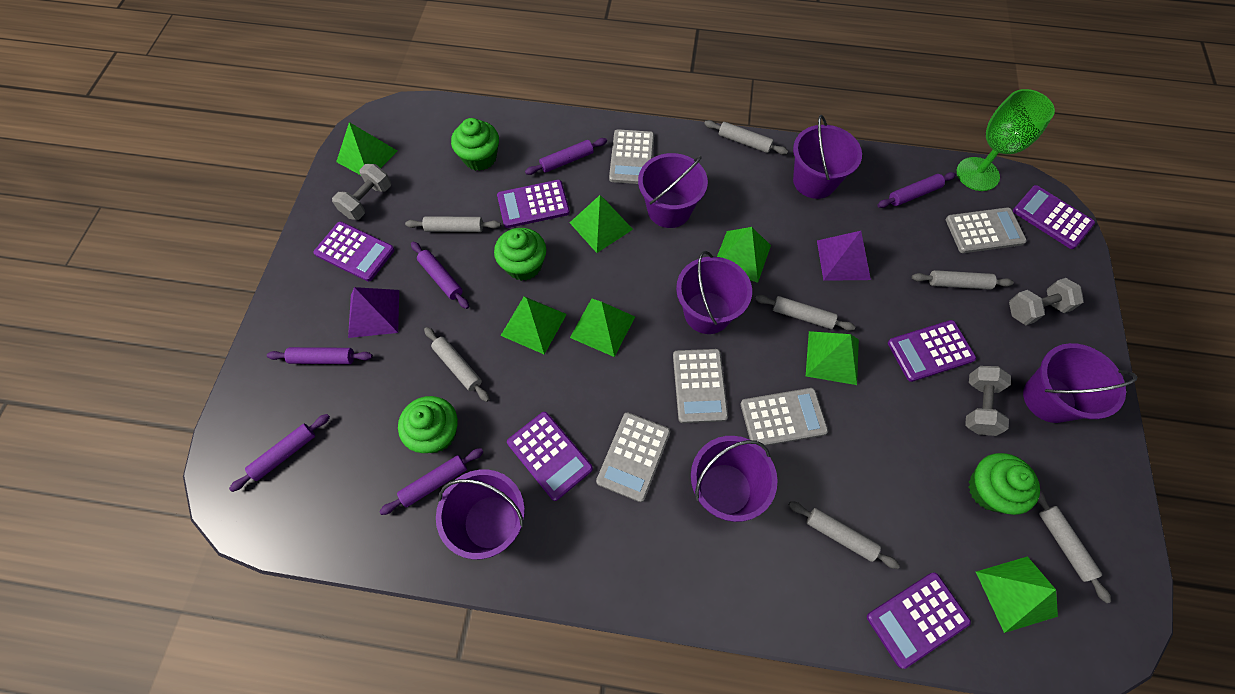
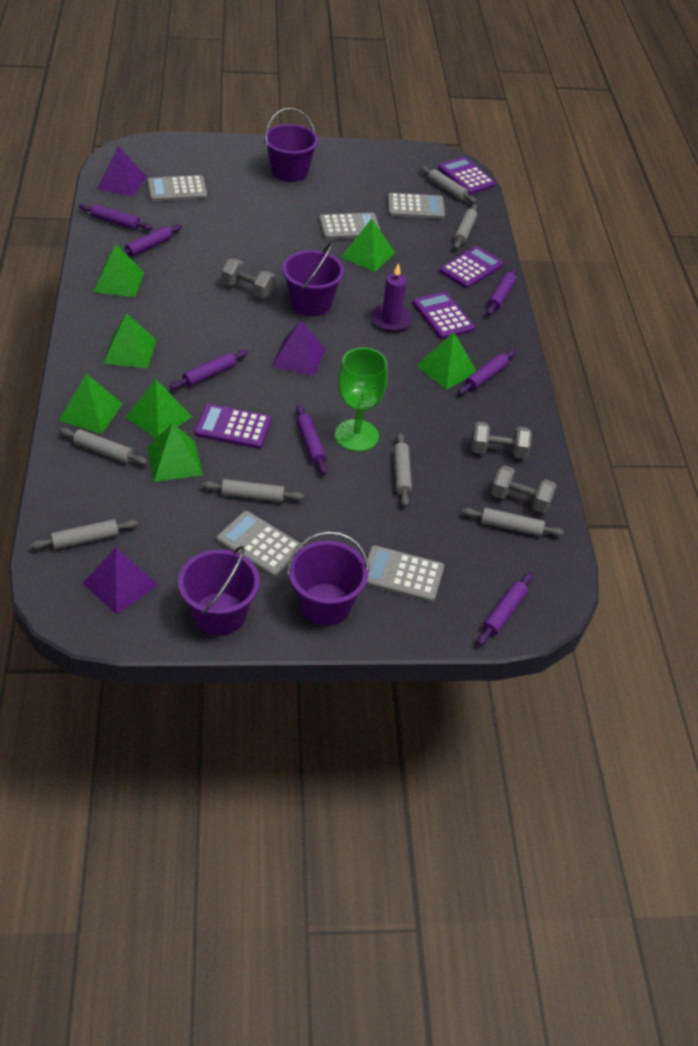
green cupcake: [398,396,458,453] [451,118,499,171] [494,228,546,281] [969,453,1040,515] = 4 -> none = 0
purple bucket: [436,469,525,559] [638,153,708,228] [676,251,752,334] [691,436,778,522] [793,115,862,199] [1023,343,1138,423] = 6 -> [178,546,260,636] [264,108,319,182] [282,242,344,316] [287,531,369,626] = 4
purple calculator: [313,221,395,282] [497,180,570,228] [507,412,593,501] [867,573,971,669] [888,320,976,382] [1013,185,1095,249] = 6 -> [194,404,272,449] [413,292,475,339] [438,157,496,194] [440,246,504,288] = 4
purple candle: none = 0 -> [371,263,413,332] = 1
purple pyramid: [348,287,399,338] [817,231,871,281] = 2 -> [82,547,158,615] [97,146,146,197] [272,320,326,376] = 3
purple rolling pin: [229,414,330,492] [267,347,373,364] [379,448,483,515] [411,242,469,309] [525,138,607,175] [877,172,956,208] = 6 -> [79,204,153,231] [123,224,182,257] [170,350,248,389] [296,405,327,475] [458,350,516,394] [477,572,533,646] [486,267,518,315] = 7

